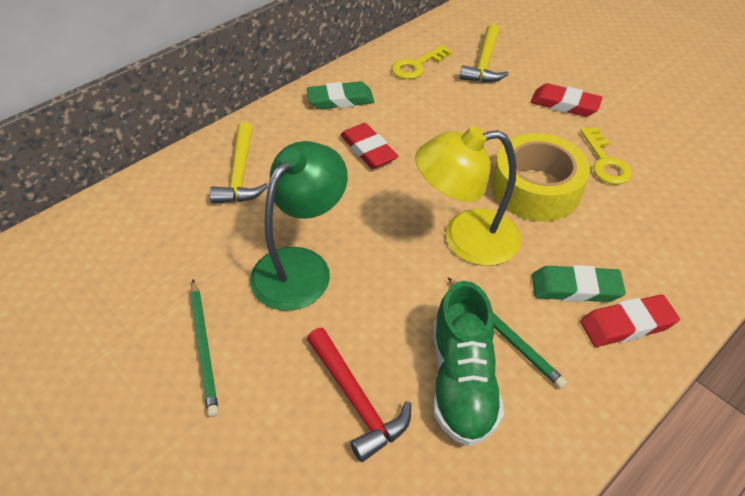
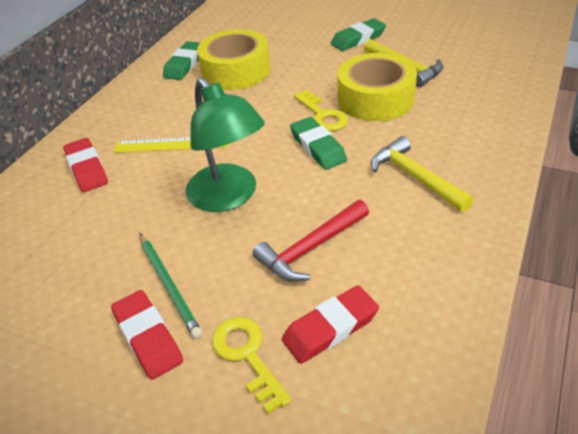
green eraser: [307,81,374,109] [532,265,626,302] = 2 -> [163,41,200,80] [290,117,347,170] [331,18,386,51] = 3
green pencil: [190,280,219,417] [448,278,567,389] = 2 -> [140,233,203,339] = 1
green shoe: [433,281,504,446] = 1 -> none = 0
yellow lamp: [415,126,522,266] = 1 -> none = 0
yellow ruler: none = 0 -> [113,137,229,153] = 1
yellow tape: [492,133,590,221] = 1 -> [197,29,271,90] [338,53,417,121] = 2

